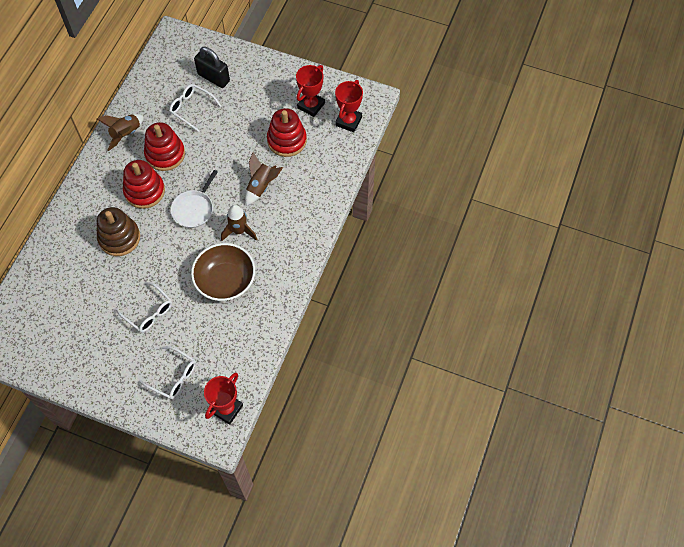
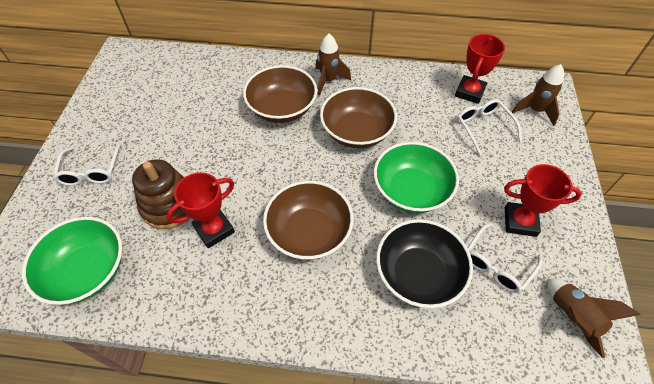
black bowl: none = 0 -> [376,219,473,308] = 1
black padlock: [194,47,230,88] = 1 -> none = 0
brown bowl: [191,243,255,301] = 1 -> [243,65,317,123] [263,181,354,260] [320,87,397,148] = 3
green bowl: none = 0 -> [22,217,122,305] [374,142,459,213] = 2
red stacking toy: [123,160,165,209] [144,122,185,171] [267,108,307,157] = 3 -> none = 0
white pan: [171,170,218,228] = 1 -> none = 0

